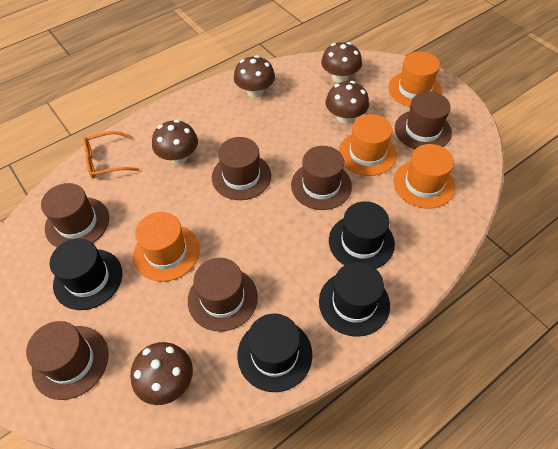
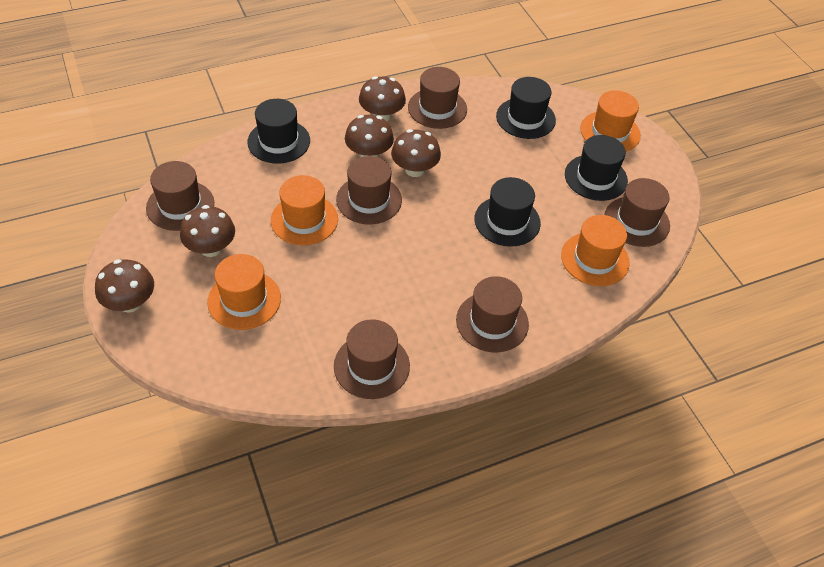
orange glasses: [83,131,139,179] = 1 -> none = 0

